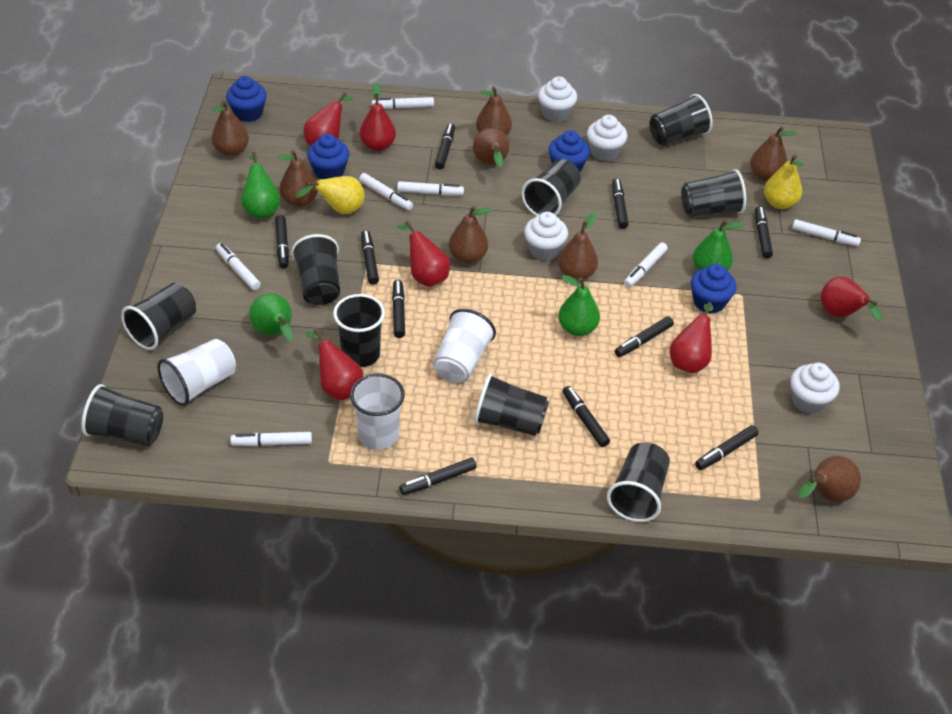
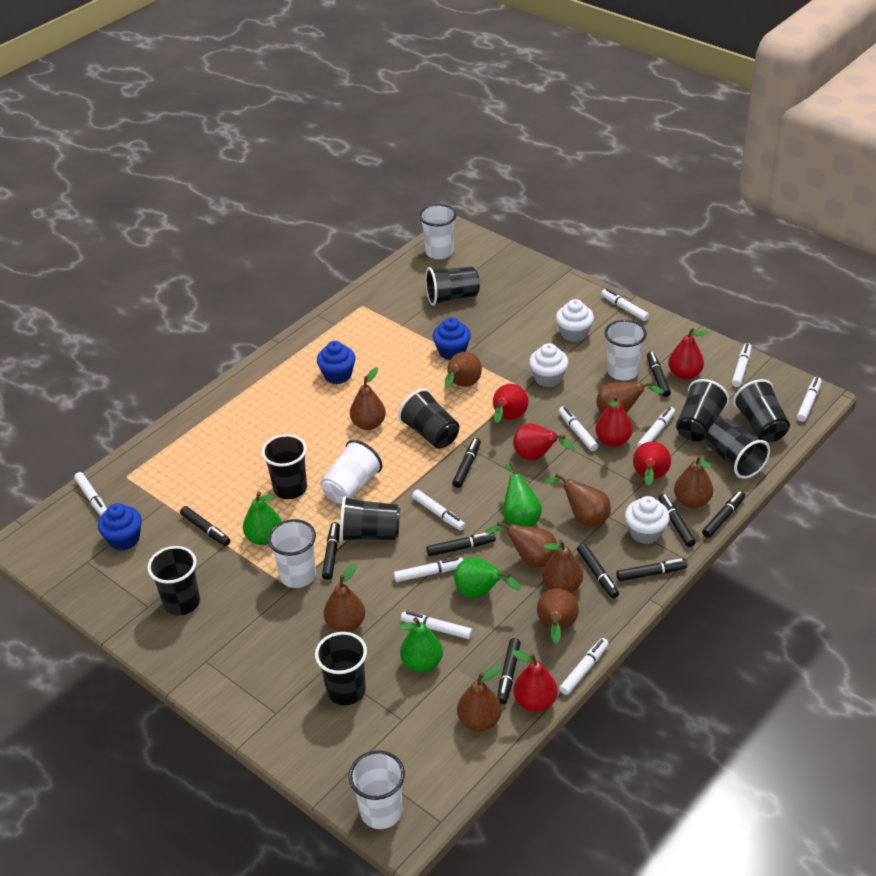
blue cupcake: [226,76,267,122] [307,134,349,179] [549,130,590,172] [691,264,736,314] = 4 -> [98,503,142,550] [317,341,355,384] [433,317,471,360] = 3
brown pear: [211,101,249,156] [277,150,318,207] [449,206,492,264] [473,128,510,167] [476,87,512,136] [558,212,598,281] [750,126,797,181] [798,456,861,502] = 8 -> [324,564,365,632] [350,367,386,430] [445,352,482,388] [457,665,502,731] [485,521,557,568] [537,588,579,644] [542,540,583,593] [544,473,611,527] [596,382,664,414] [674,455,713,508] = 10
white cup: [157,339,236,406] [350,374,405,450] [433,309,496,383] = 3 -> [268,519,316,588] [320,440,383,504] [348,750,405,829] [419,204,457,259] [604,320,647,380] = 5
white cupcake: [524,212,568,261] [538,76,577,122] [587,115,627,161] [790,363,840,414] = 4 -> [529,343,569,387] [556,299,594,342] [625,496,670,544] = 3
white marker: [216,243,261,290] [230,432,312,446] [359,173,413,210] [372,97,434,109] [397,181,464,195] [624,242,668,287] [792,219,861,246] = 7 -> [74,472,107,516] [394,557,463,582] [401,611,472,639] [412,490,465,531] [559,406,598,451] [559,638,609,695] [601,289,649,321] [637,407,675,447] [732,343,752,387] [797,377,822,422] = 10
yellow pear: [296,176,365,214] [764,155,804,209] = 2 -> none = 0

